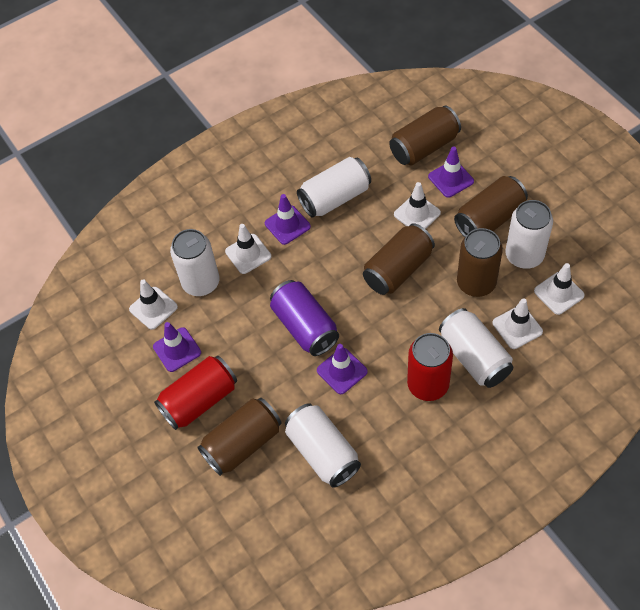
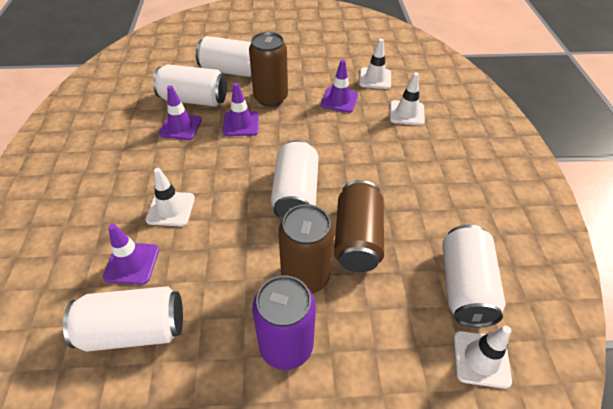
brown can: [197,398,281,476] [363,223,435,295] [389,106,461,165] [454,176,528,237] [457,228,503,297] = 5 -> [249,32,288,107] [278,204,334,293] [334,180,384,272] = 3
red can: [154,356,237,430] [407,333,453,401] = 2 -> none = 0
white traffic cone: [129,279,178,330] [225,224,271,274] [394,182,441,229] [493,298,543,349] [534,263,585,315] = 5 -> [146,168,195,227] [359,39,391,89] [390,72,425,126] [454,326,512,389] = 4

